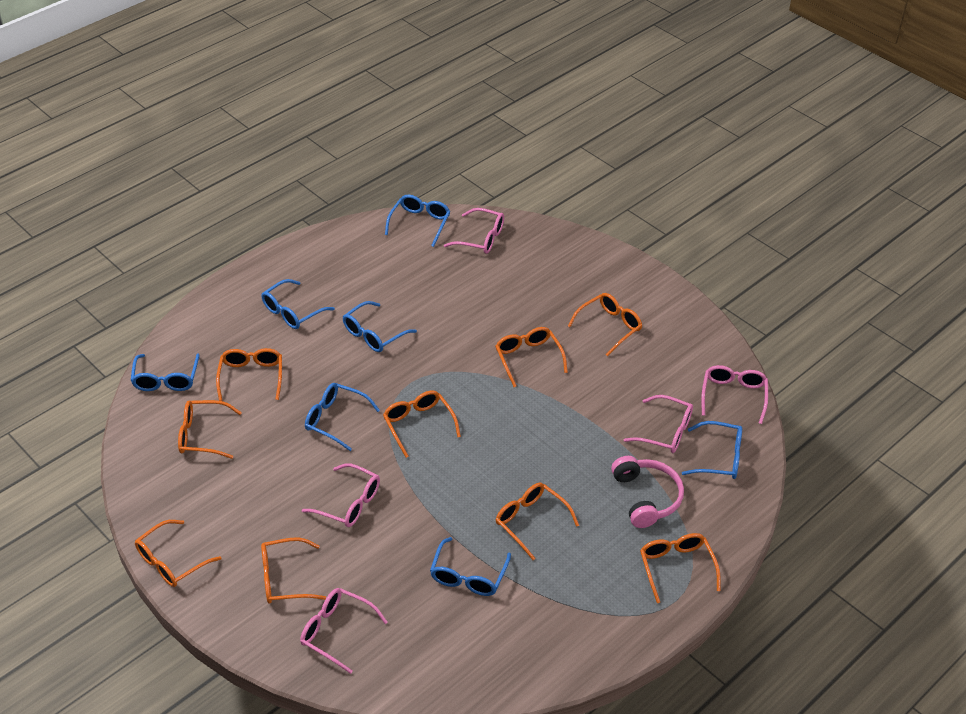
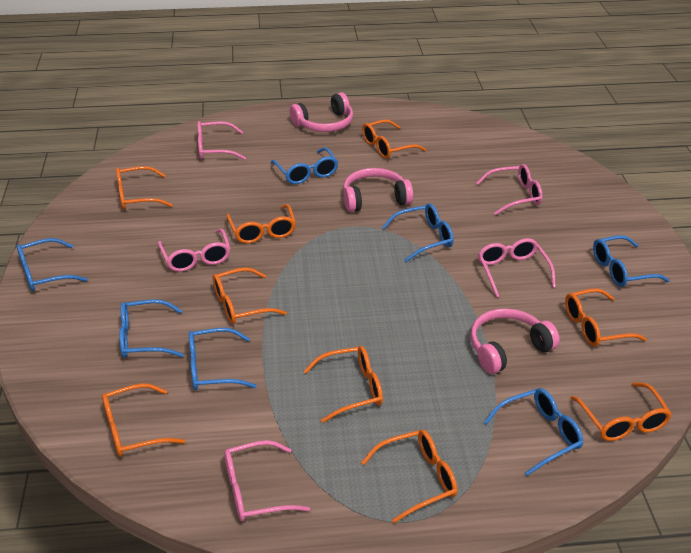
pink headphones: [611,456,684,528] = 1 -> [290,92,353,132] [343,168,413,212] [470,308,560,374] = 3

